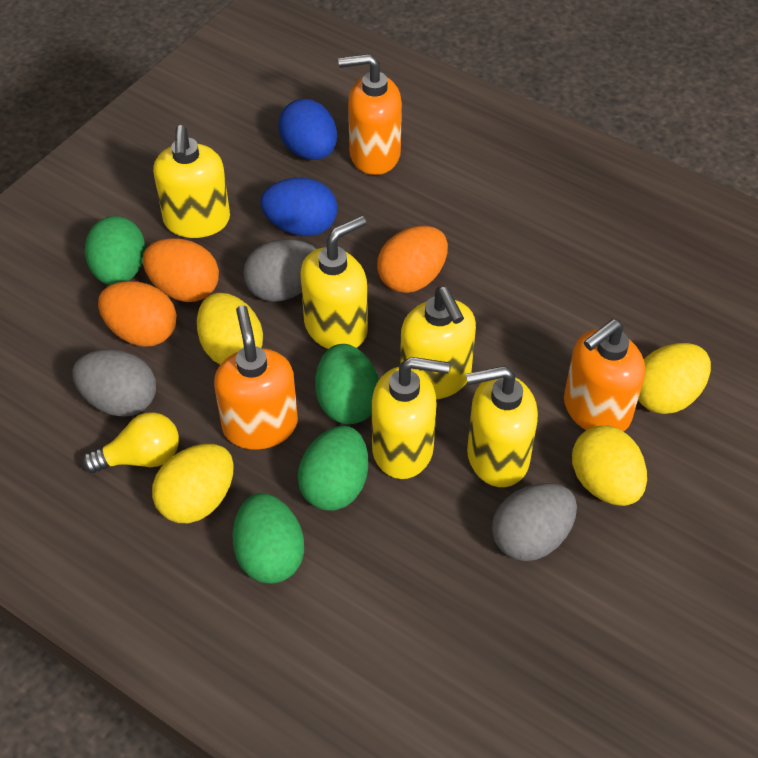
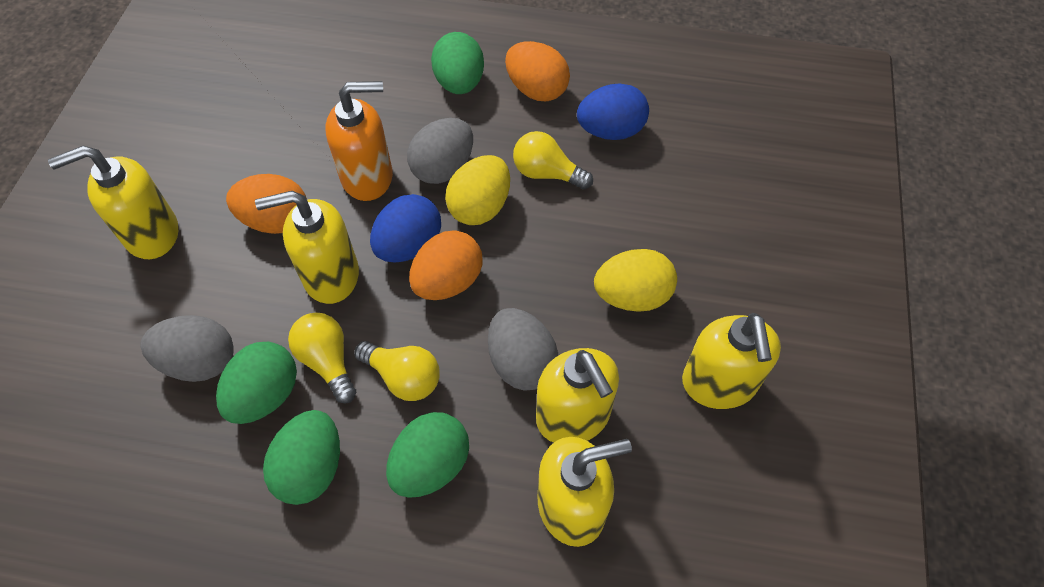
orange soap dispenser: [214,305,298,450] [338,54,402,175] [564,319,645,431] = 3 -> [325,81,393,201] = 1
yellow egg: [152,444,234,523] [197,293,263,365] [572,426,647,506] [638,343,711,414] = 4 -> [445,155,510,225] [594,249,677,312] = 2
yellow light bulb: [82,412,179,473] = 1 -> [288,312,356,403] [355,341,440,401] [513,131,593,190] = 3

